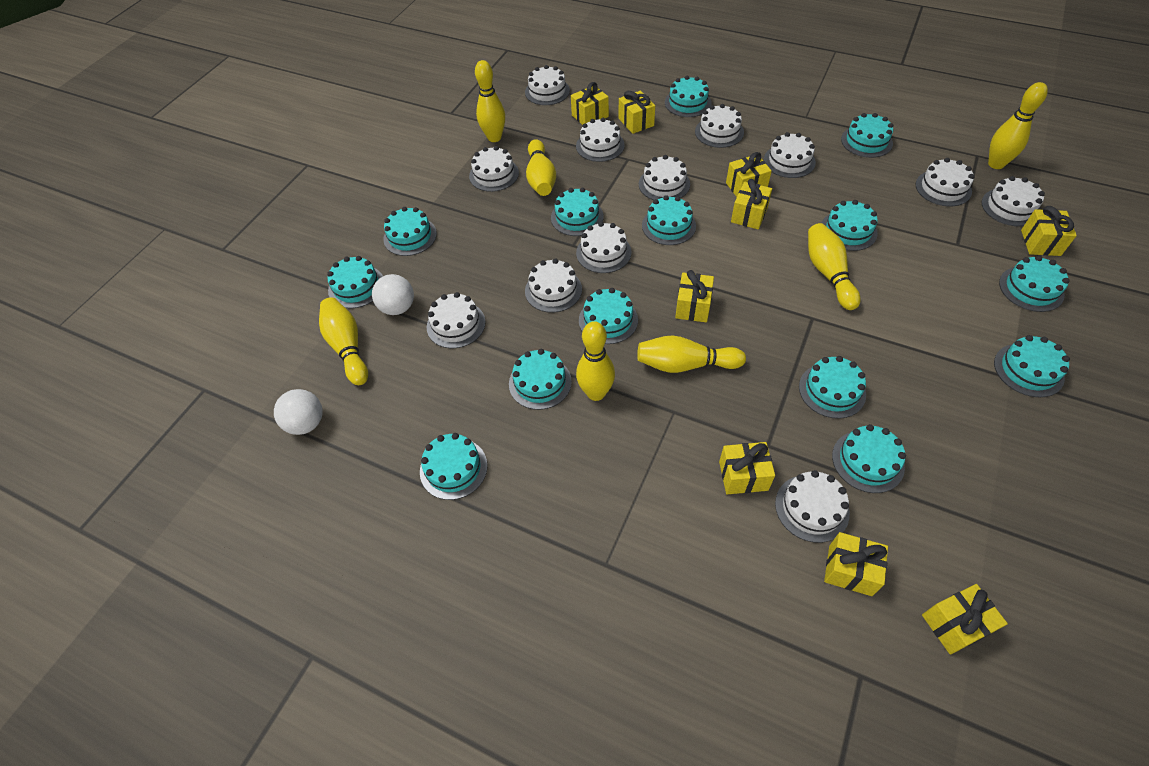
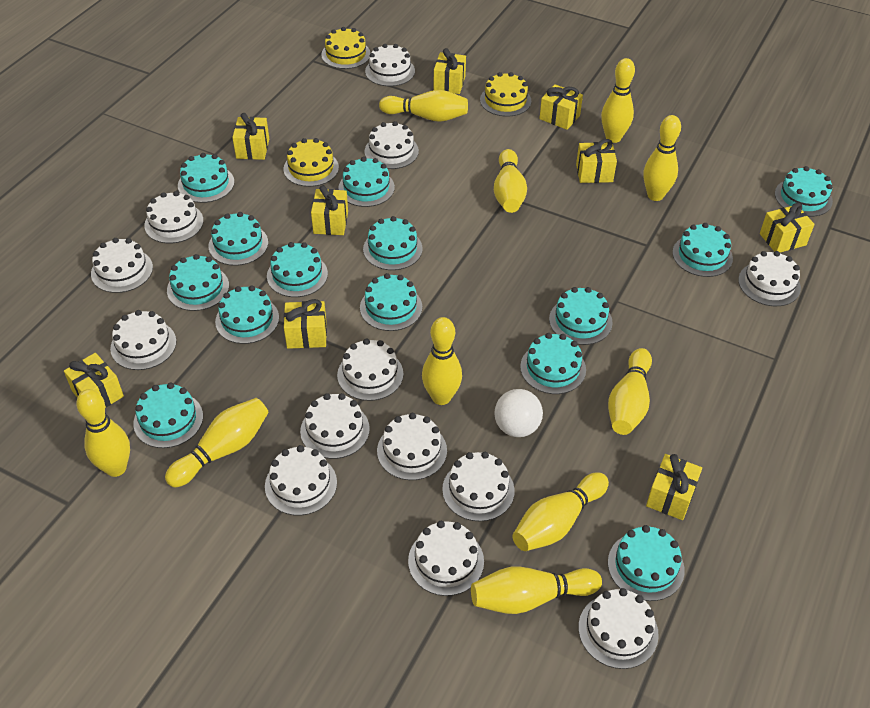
white ball: [274,389,323,435] [372,274,414,315] = 2 -> [494,389,543,437] = 1
white cake: [427,292,485,348] [469,146,519,192] [525,65,570,105] [525,258,582,313] [576,118,625,162] [576,222,632,273] [639,155,690,200] [695,104,744,148] [764,132,816,178] [775,470,850,543] [916,158,975,206] [982,176,1045,226] = 12 -> [91,238,153,293] [110,310,176,370] [144,191,204,243] [265,445,337,516] [300,393,370,459] [337,339,403,401] [364,121,419,169] [365,44,415,86] [377,413,447,480] [408,521,484,596] [442,452,515,522] [578,588,659,669] [738,251,801,306] = 13
yellow bowling pin: [319,297,368,385] [475,60,505,142] [526,139,556,196] [576,321,615,401] [637,335,746,373] [808,223,861,310] [988,82,1048,169] = 7 -> [76,389,130,477] [165,398,269,487] [379,90,468,122] [422,317,462,405] [471,566,602,614] [494,149,527,213] [512,472,609,551] [601,58,635,143] [608,348,652,435] [644,115,681,201] = 10
yellow cake: none = 0 -> [284,138,339,187] [321,27,371,69] [480,72,531,117] = 3

